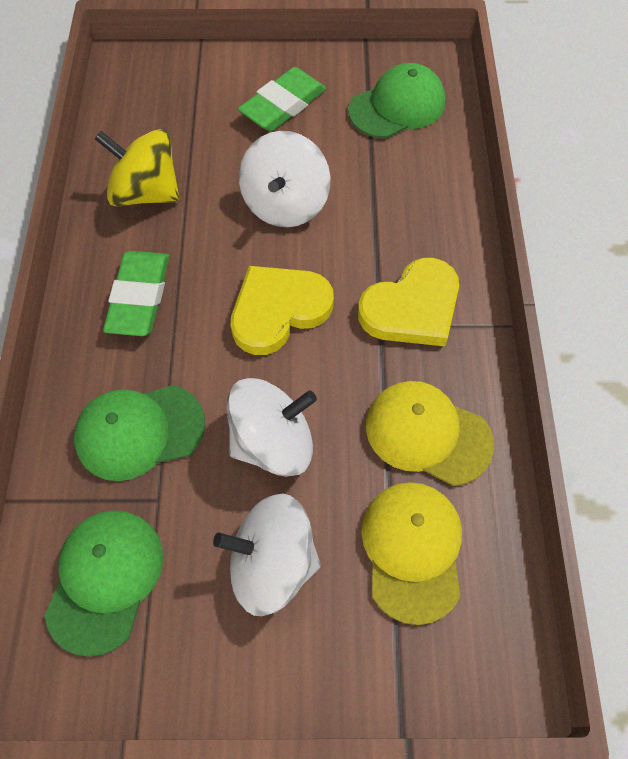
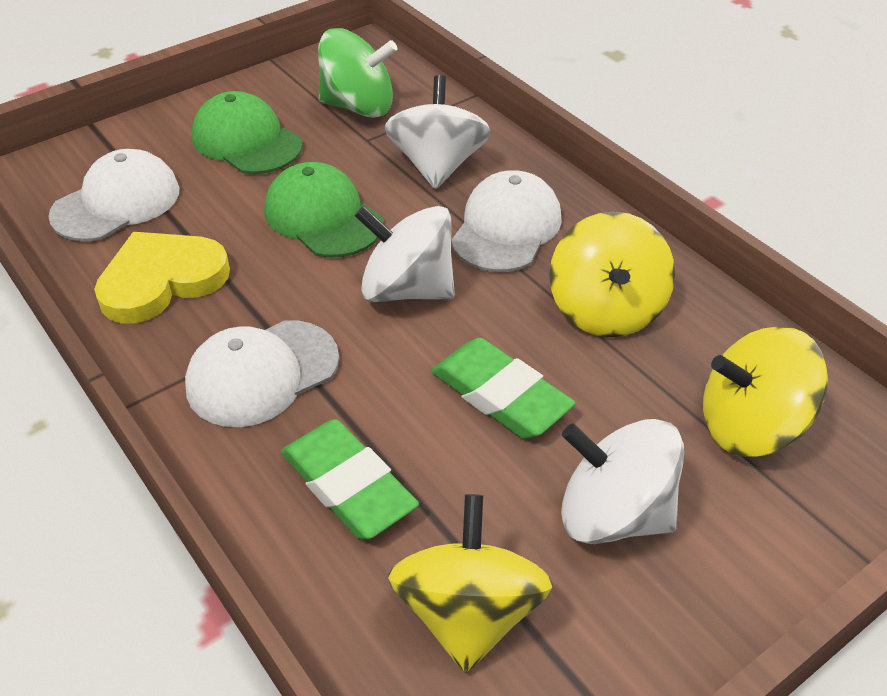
green cap: [44,510,163,657] [74,385,205,481] [348,63,445,138] = 3 -> [192,91,303,174] [264,162,383,258] = 2
green spinning top: none = 0 -> [318,28,397,118] = 1
white cap: none = 0 -> [48,149,179,241] [185,320,339,427] [451,170,562,272] = 3
yellow cap: [361,482,462,625] [366,381,494,486] = 2 -> none = 0
yellow heart: [231,266,334,355] [358,258,459,346] = 2 -> [94,232,230,324] = 1
yellow spinning top: [95,129,180,207] = 1 -> [388,494,553,673] [549,212,675,337] [703,326,828,457] = 3

